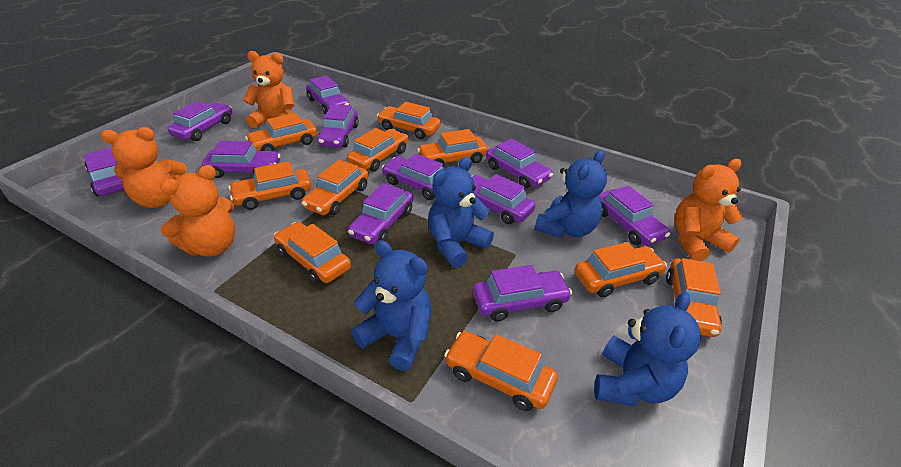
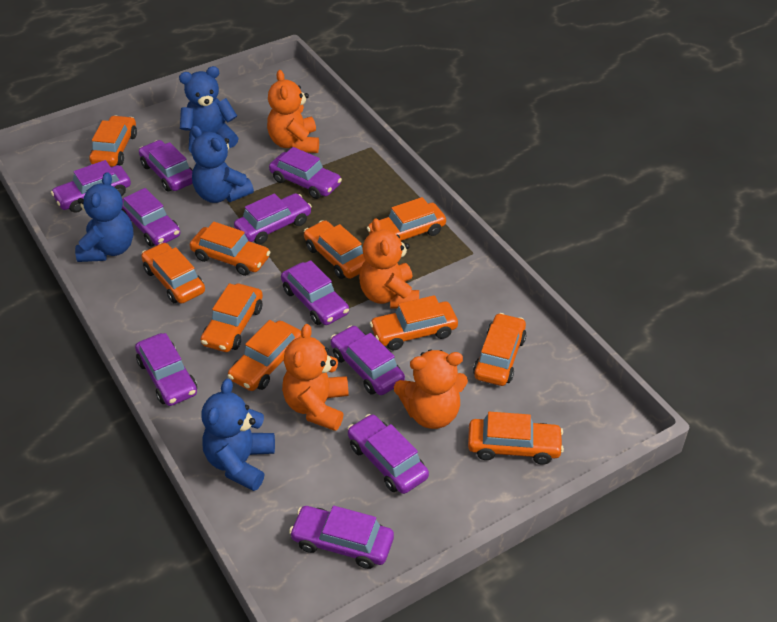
purple car: [84,147,124,196] [168,101,232,141] [202,141,281,178] [306,75,350,114] [318,104,359,148] [348,183,413,244] [382,154,444,200] [472,174,536,224] [473,265,572,321] [486,139,553,188] [599,185,670,246] = 11 -> [51,160,131,213] [122,188,180,246] [135,333,197,406] [139,140,193,192] [234,193,312,244] [269,147,342,199] [281,260,349,325] [289,506,394,569] [331,325,405,395] [348,414,429,494] = 10

